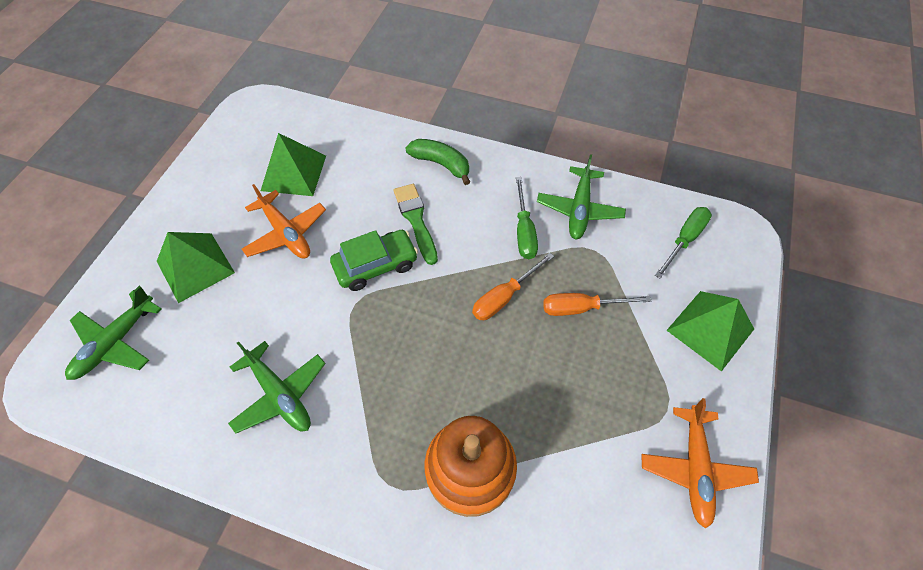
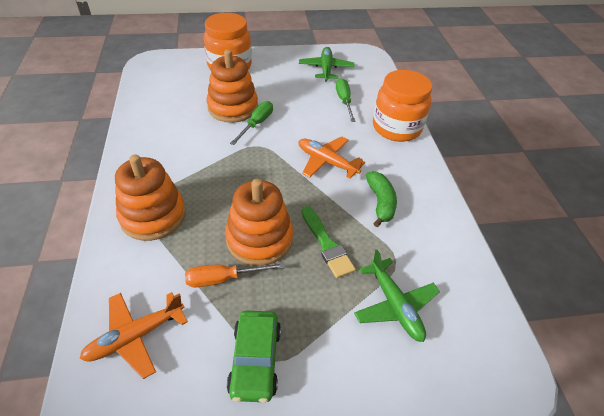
green plane: [65,286,161,380] [228,341,326,433] [537,154,626,239] = 3 -> [299,47,355,81] [354,250,440,342] = 2
green pyramid: [157,232,235,303] [261,133,326,196] [667,291,754,372] = 3 -> none = 0
orange jar: none = 0 -> [204,13,252,70] [373,70,432,142] = 2
orange screwdriver: [472,253,554,320] [543,293,651,316] = 2 -> [185,263,286,288] = 1
orange stacking toy: [425,416,517,517] = 1 -> [115,155,186,241] [206,49,258,123] [225,179,293,266] = 3

